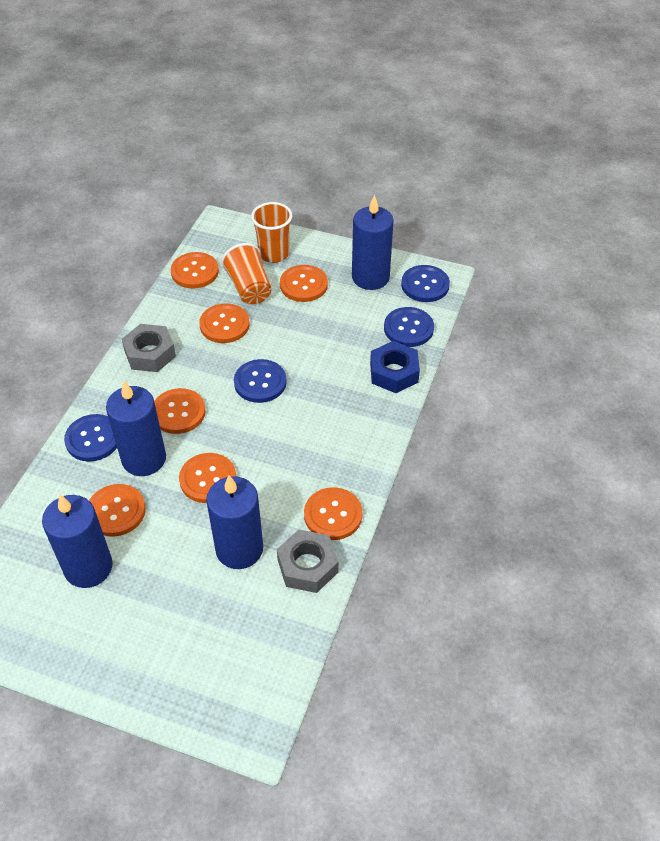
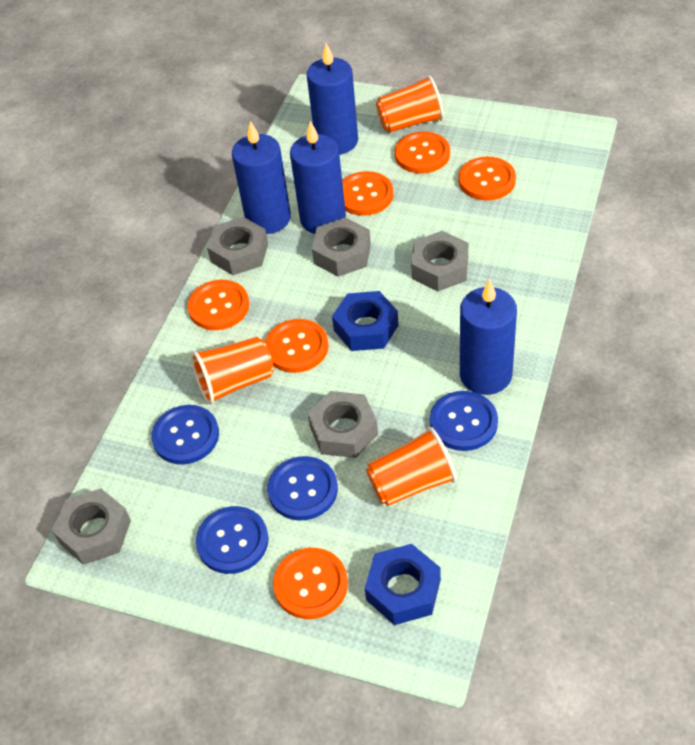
blue nut: [370,341,420,393] = 1 -> [332,291,399,351] [365,544,441,625] = 2
grey nut: [122,324,176,372] [277,530,339,593] = 2 -> [53,488,131,565] [207,217,268,275] [308,391,378,458] [312,218,371,277] [411,231,468,291] = 5
orange button: [89,484,146,537] [154,388,206,434] [171,252,219,289] [179,453,236,503] [199,303,250,343] [280,265,328,302] [304,487,362,540] = 7 -> [188,280,249,330] [265,319,328,373] [273,548,348,619] [342,171,393,216] [395,131,450,173] [458,157,516,200] = 6
orange cup: [221,243,271,304] [251,202,292,263] = 2 -> [191,337,274,405] [366,427,457,506] [376,75,444,133] = 3

